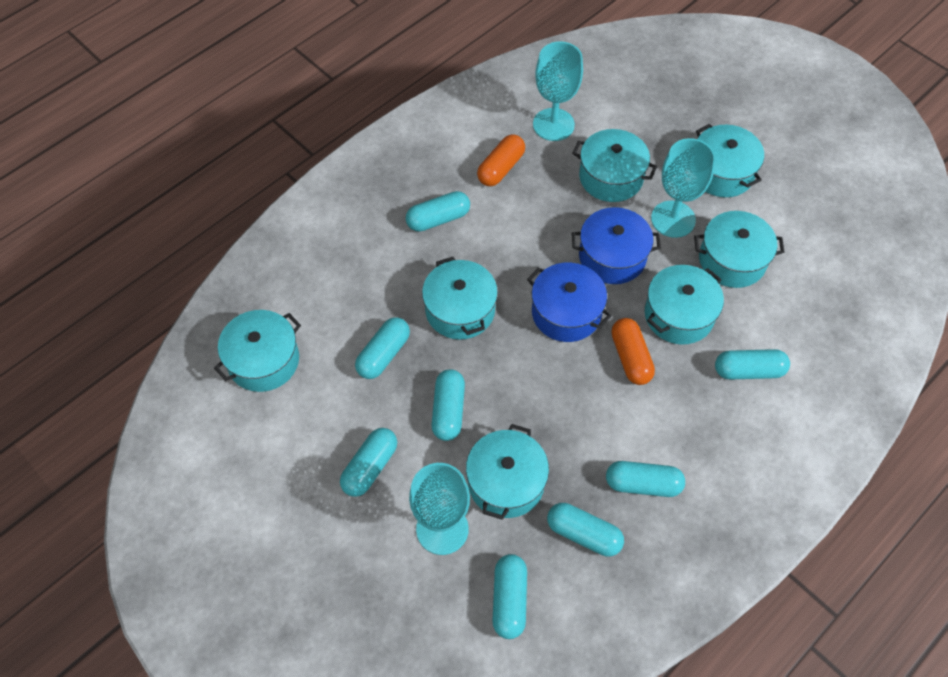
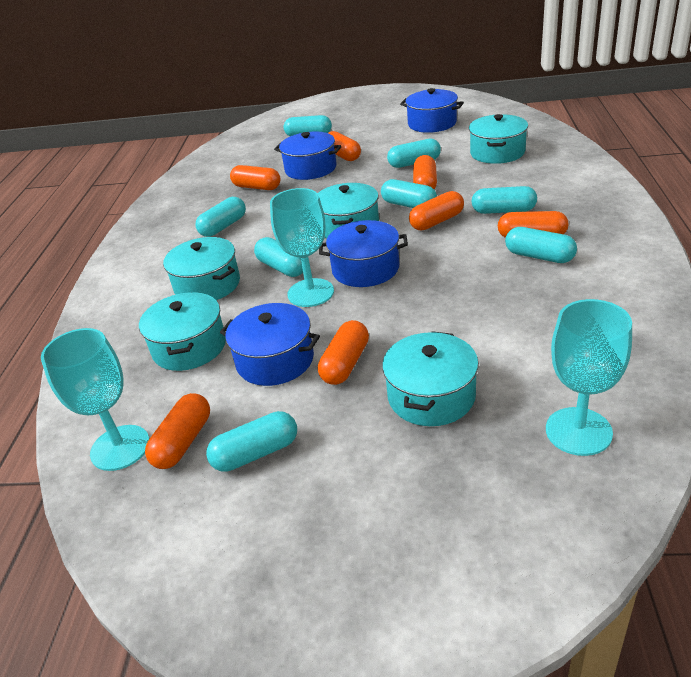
blue pot: [527,262,612,342] [572,207,661,284] = 2 -> [220,303,320,386] [274,132,342,180] [319,220,408,287] [400,88,464,133] = 4
orange capsule: [477,134,525,186] [611,318,655,385] = 2 -> [145,393,210,469] [230,165,280,190] [318,320,369,385] [328,131,361,161] [409,191,464,231] [413,155,437,189] [498,211,569,238] = 7
turquoise pot: [214,310,301,392] [422,257,498,340] [466,424,549,520] [572,129,657,202] [645,265,724,345] [694,211,785,288] [696,124,764,197] = 7 -> [139,292,226,371] [163,237,240,300] [318,183,379,238] [382,331,479,426] [469,114,528,164] = 5

